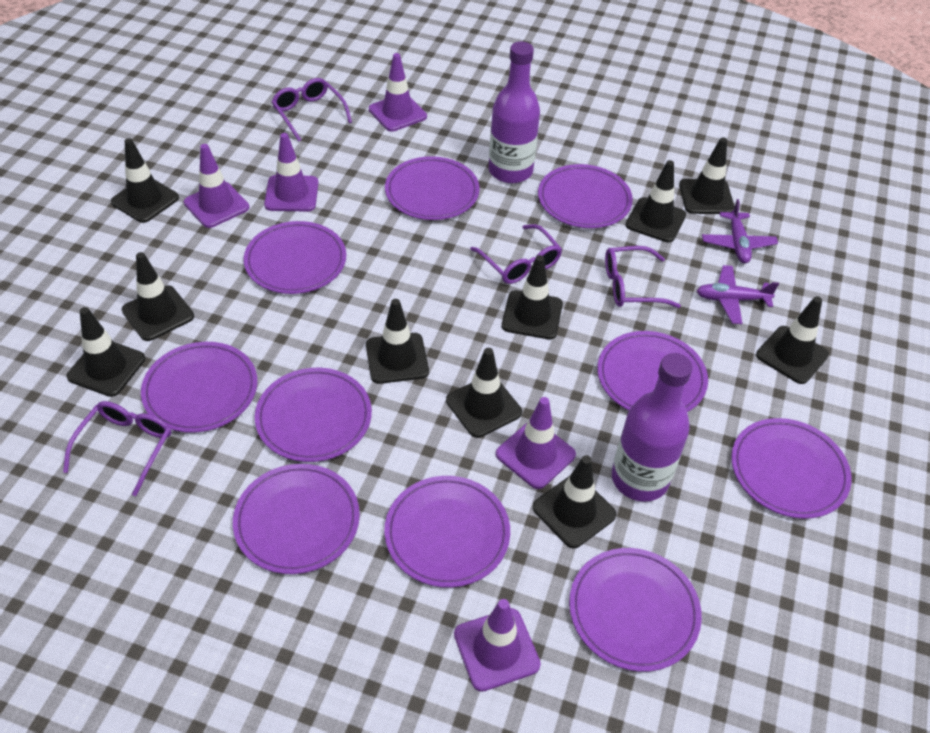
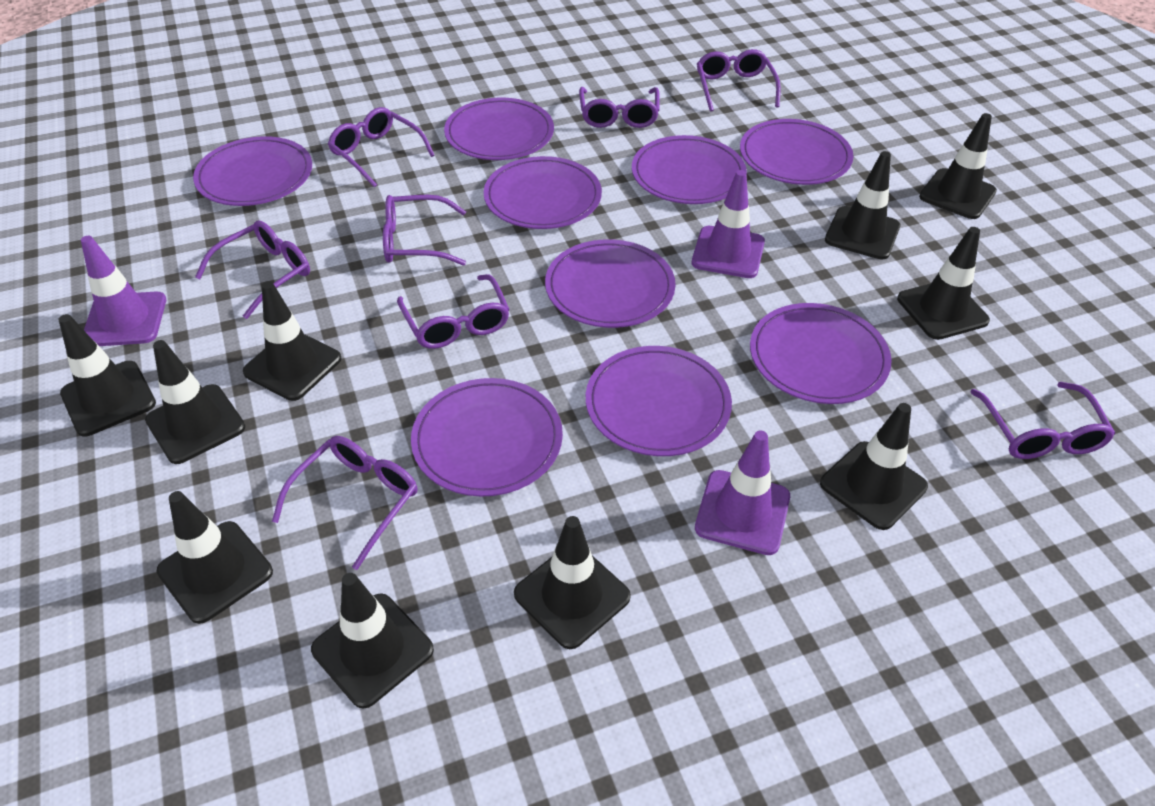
purple bottle: [489,41,540,183] [612,353,692,502] = 2 -> none = 0
purple glasses: [63,401,171,496] [271,78,352,142] [470,224,562,284] [605,246,681,308] = 4 -> [195,220,310,319] [272,436,417,570] [328,107,435,188] [383,195,466,266] [397,274,510,349] [579,87,660,128] [697,49,781,112] [970,382,1115,459] = 8
purple plane: [697,265,779,324] [702,199,778,263] = 2 -> none = 0
purple plate: [141,342,257,433] [233,464,360,574] [244,221,346,294] [255,368,372,462] [384,476,510,588] [385,156,480,220] [538,164,633,228] [569,548,702,672] [597,331,708,412] [731,418,852,519] = 10 -> [193,136,312,206] [411,378,563,497] [444,98,554,160] [484,156,602,229] [545,239,676,328] [586,346,732,456] [632,135,747,204] [740,119,854,185] [750,303,892,404] = 9
purple traffic cone: [184,144,249,228] [264,133,318,212] [369,53,427,132] [454,599,541,692] [496,397,576,489] = 5 -> [81,236,166,346] [692,170,765,278] [695,430,790,555] = 3

